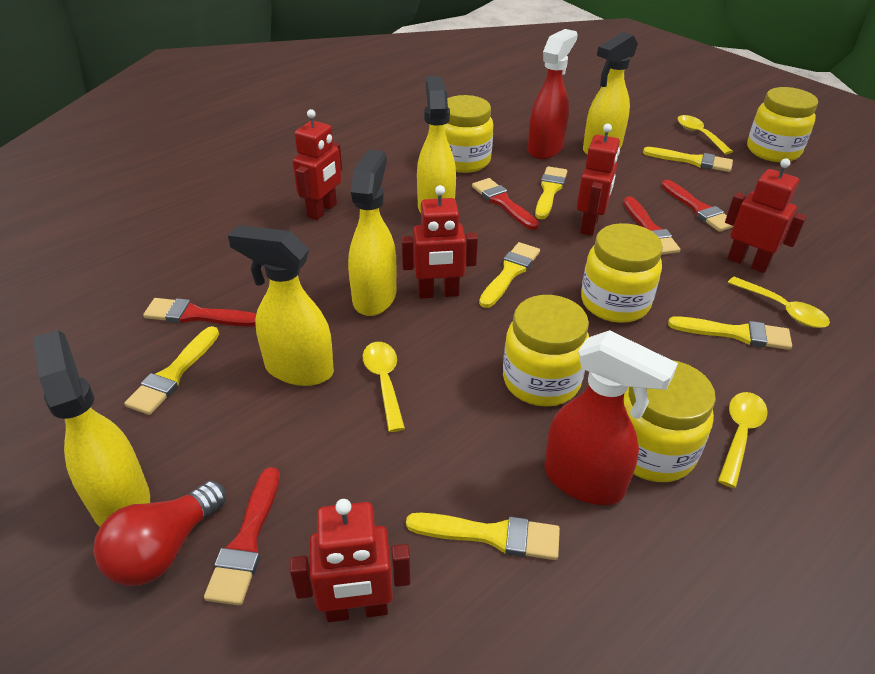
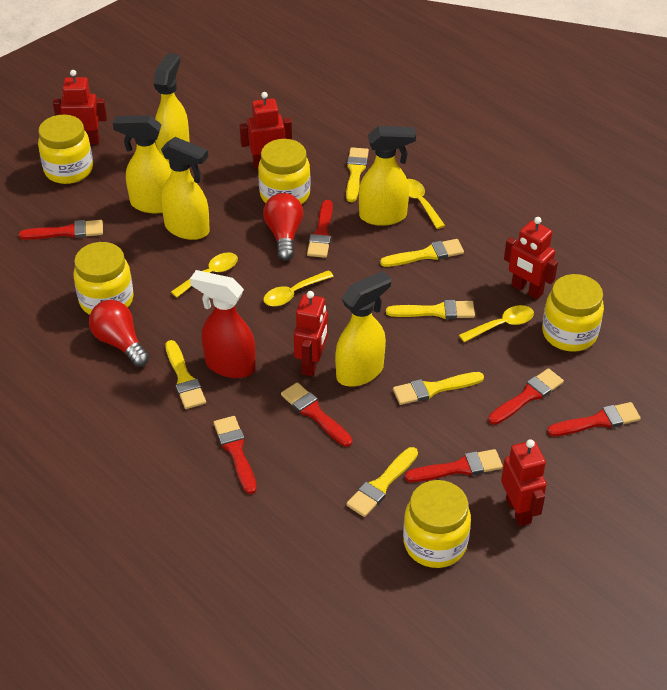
red brush: [143,298,256,326] [204,467,280,606] [472,178,539,230] [623,197,680,255] [661,180,733,232] = 5 -> [19,220,103,240] [214,416,257,494] [281,382,352,447] [307,200,333,258] [405,449,503,482] [488,368,564,425] [547,402,641,436] = 7
red light bulb: [94,481,226,586] = 1 -> [89,300,149,367] [263,193,303,261] = 2
red spray bottle: [527,29,578,159] [544,330,678,505] = 2 -> [190,270,256,378] = 1

